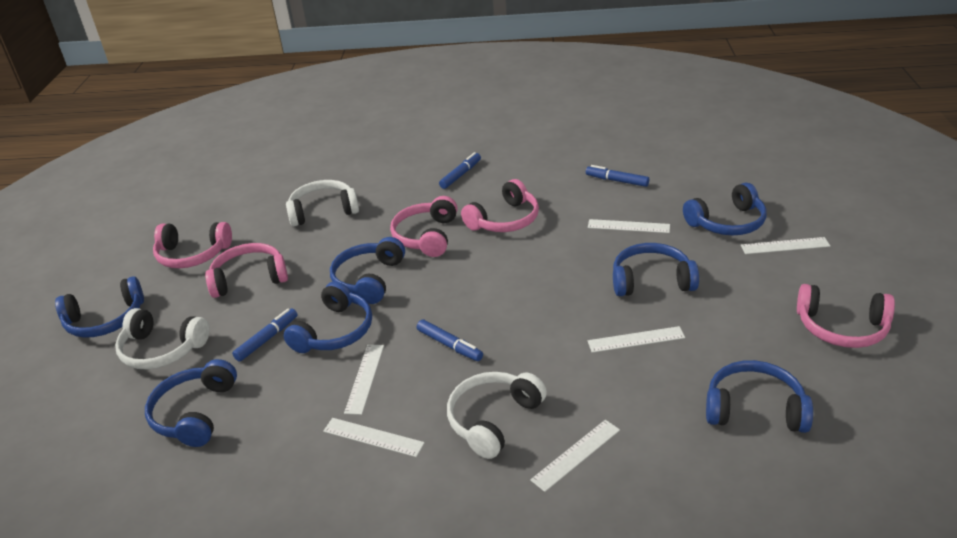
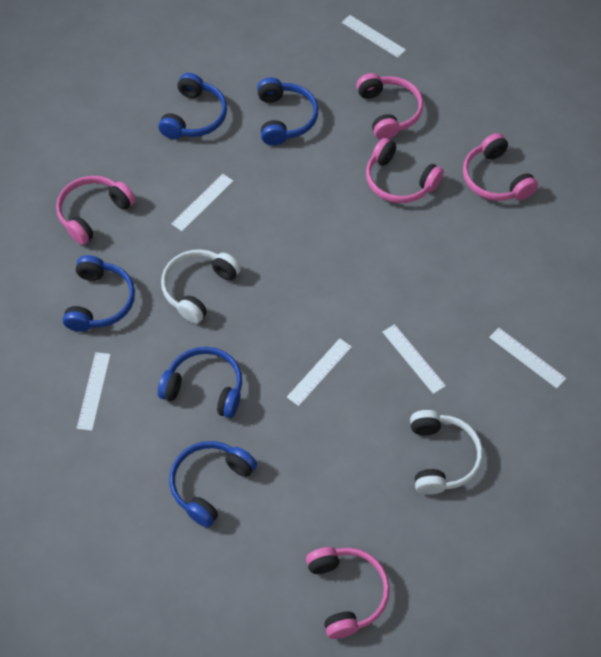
blue headphones: [55,276,144,338] [145,359,237,447] [284,281,372,353] [330,237,405,304] [613,243,699,296] [683,183,766,235] [706,360,813,433] = 7 -> [63,255,135,332] [158,73,227,139] [158,347,242,418] [169,441,257,528] [257,78,318,146] = 5
blue marker: [232,308,297,362] [417,319,483,361] [439,152,481,189] [586,165,649,187] = 4 -> none = 0
white headphones: [115,308,210,369] [286,180,359,226] [447,372,547,459] = 3 -> [161,249,241,324] [410,410,483,495] = 2

